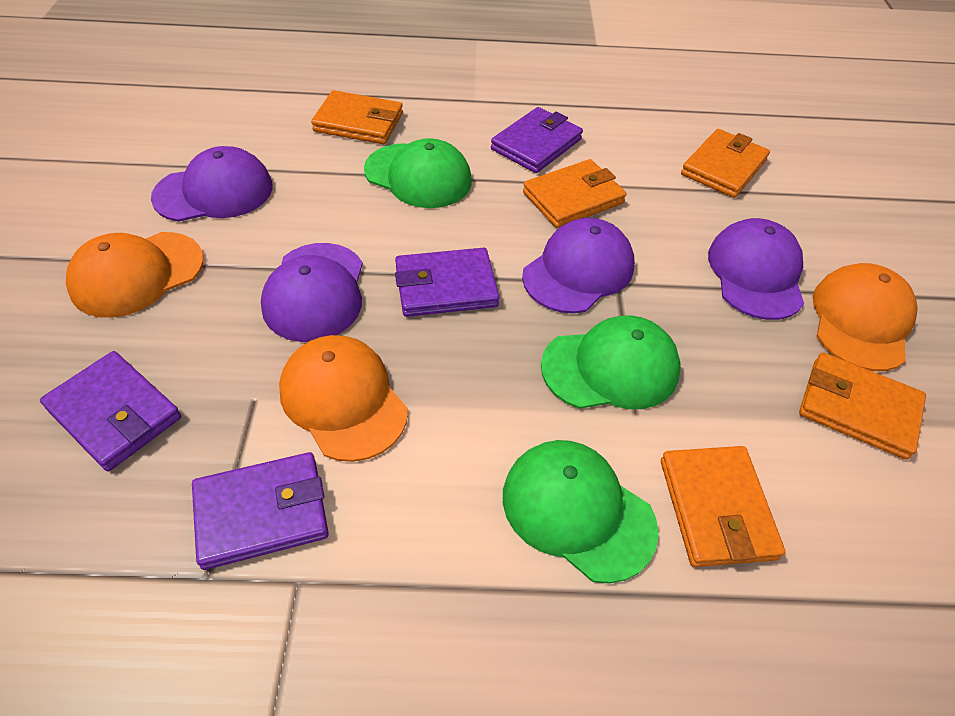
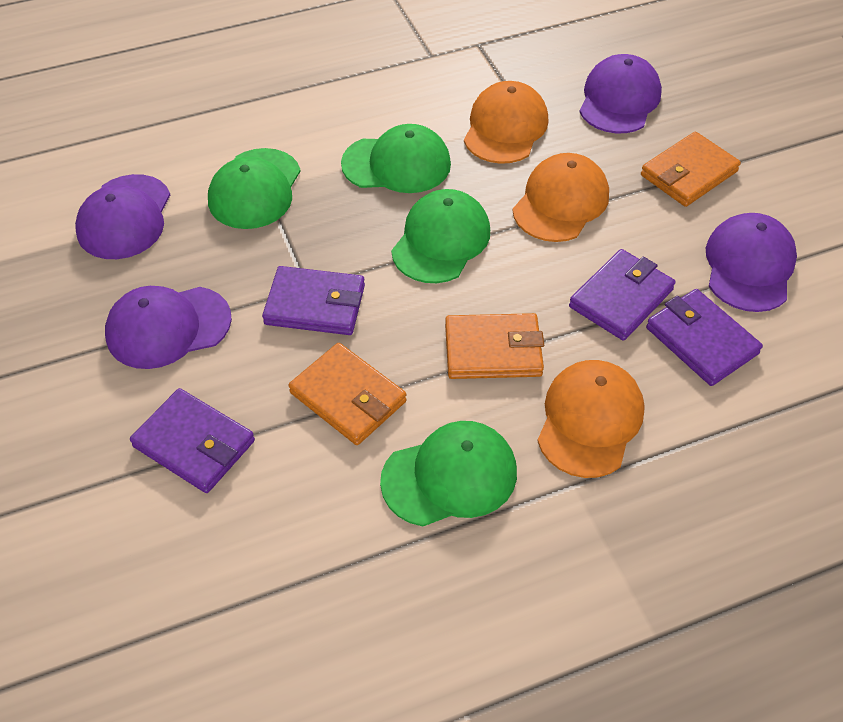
green cap: [364,138,472,208] [503,440,659,584] [541,316,681,409] = 3 -> [208,148,301,229] [341,124,451,193] [380,421,517,526] [391,189,490,283] = 4
orange wallet: [311,90,403,144] [523,159,626,228] [661,446,785,567] [681,129,770,198] [799,352,926,460] = 5 -> [288,343,407,445] [445,313,544,379] [641,132,741,207] = 3

